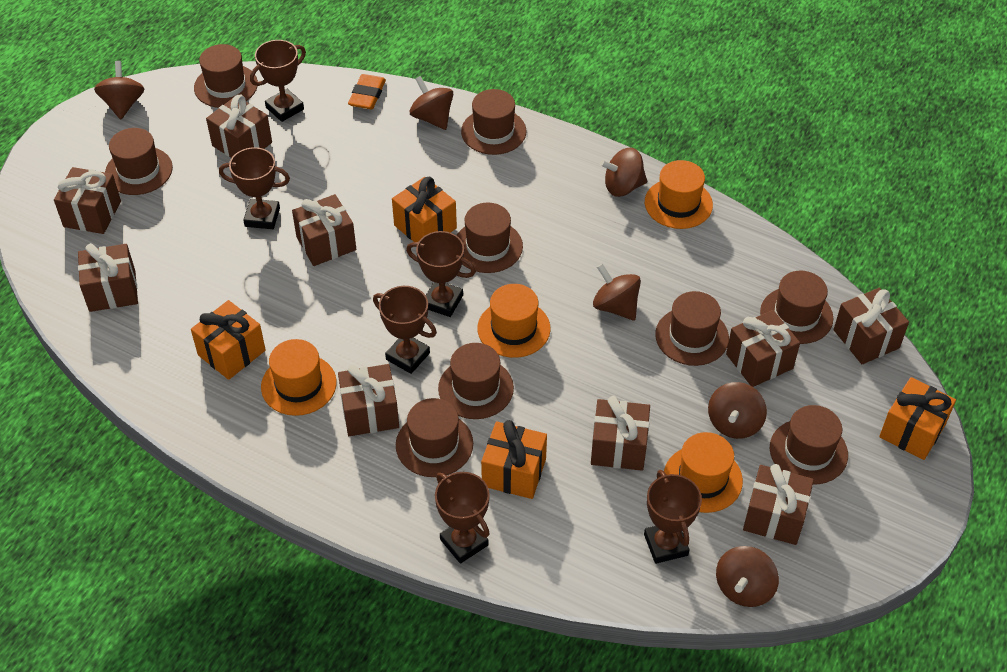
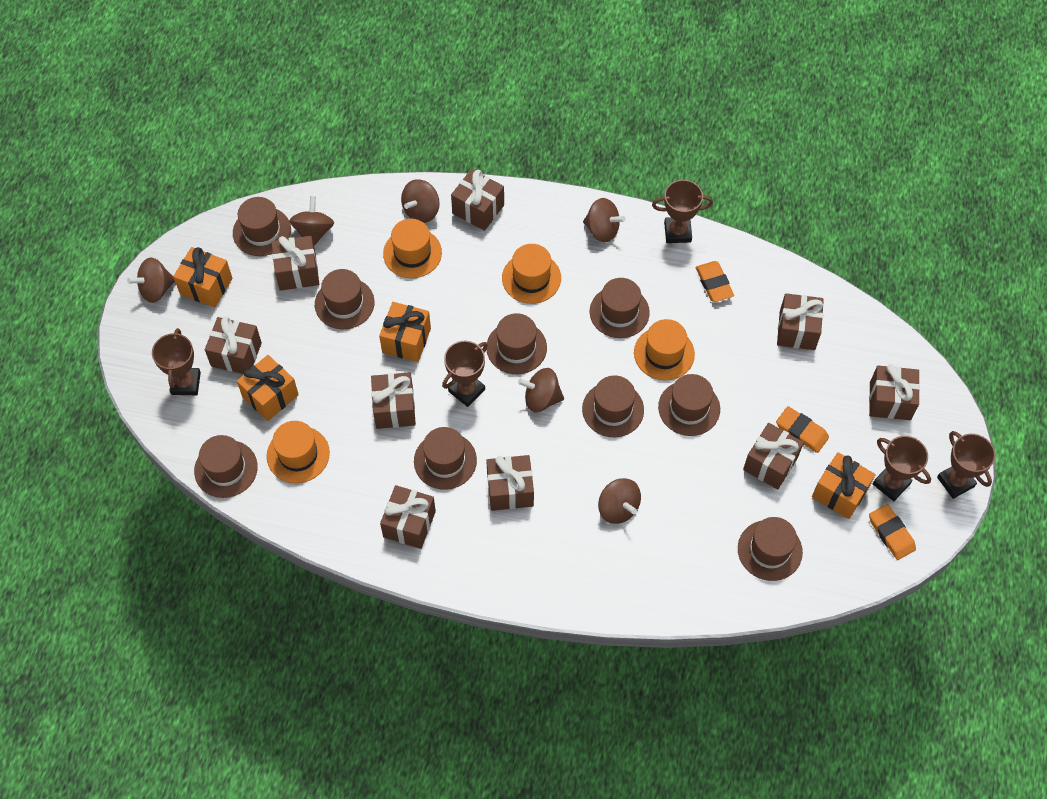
brown trophy: [219,147,290,229] [250,40,306,122] [373,286,437,374] [406,231,476,317] [435,472,490,564] [644,470,702,564] = 6 -> [152,328,201,395] [442,341,488,407] [652,180,713,243] [873,436,931,501] [937,431,995,499] = 5
orange eraser: [348,74,386,109] = 1 -> [696,261,734,302] [776,406,829,453] [869,504,916,560] = 3

